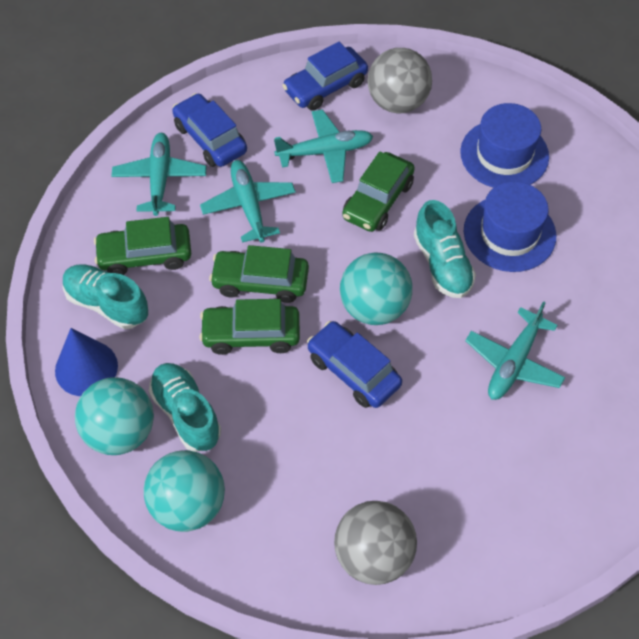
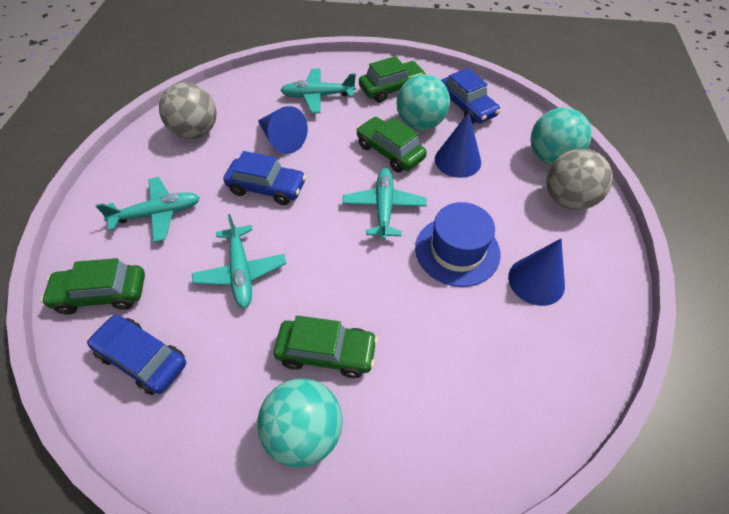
blue cone: [55,328,118,396] = 1 -> [258,106,308,154] [435,112,481,178] [508,239,565,306] = 3
blue hat: [460,103,549,188] [464,181,556,272] = 2 -> [415,202,501,287] = 1
turquoise shoe: [63,264,148,329] [149,363,221,452] [414,200,476,298] = 3 -> none = 0

